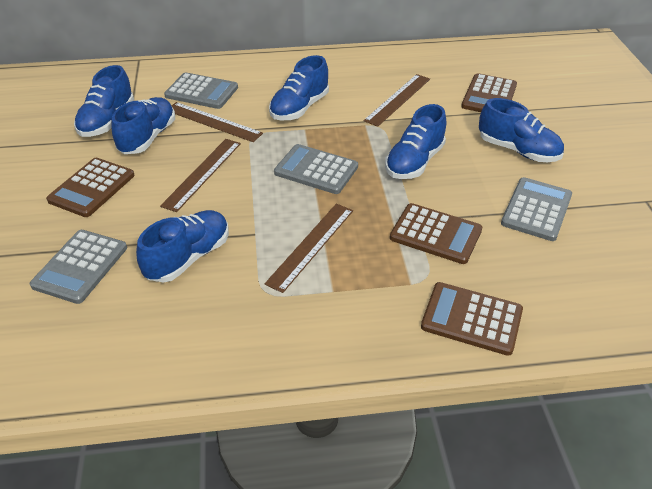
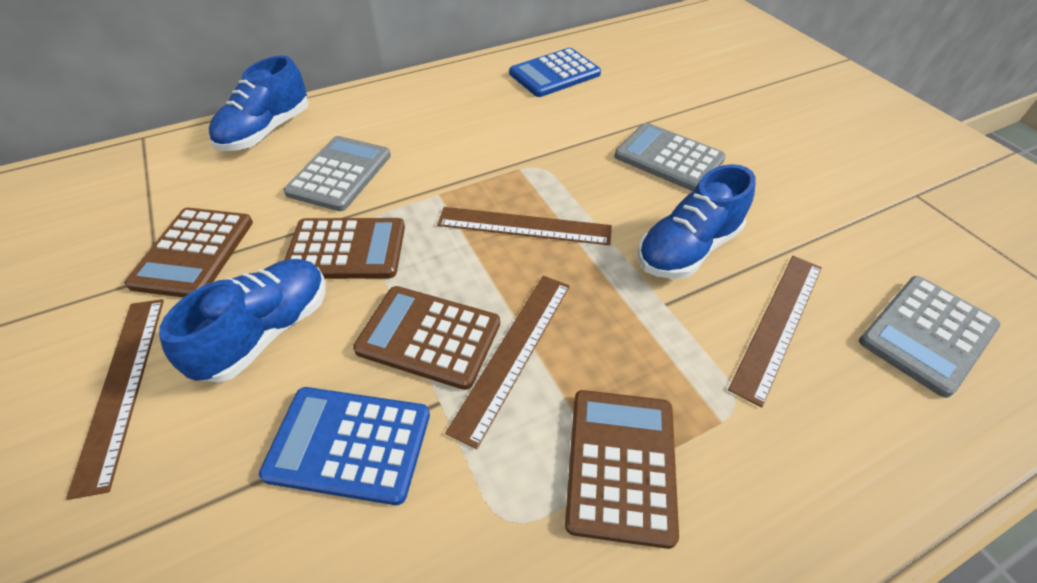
blue calculator: none = 0 -> [259,387,430,505] [509,48,601,97] = 2
blue shoe: [74,65,134,137] [111,97,175,154] [136,210,229,282] [269,55,329,120] [385,104,446,179] [479,98,564,162] = 6 -> [159,259,326,382] [209,55,309,151] [638,164,756,279] = 3
grey calculator: [30,230,127,304] [164,72,238,109] [274,144,358,194] [501,177,572,241] = 4 -> [283,136,391,211] [614,123,726,191] [859,276,1001,398] = 3

